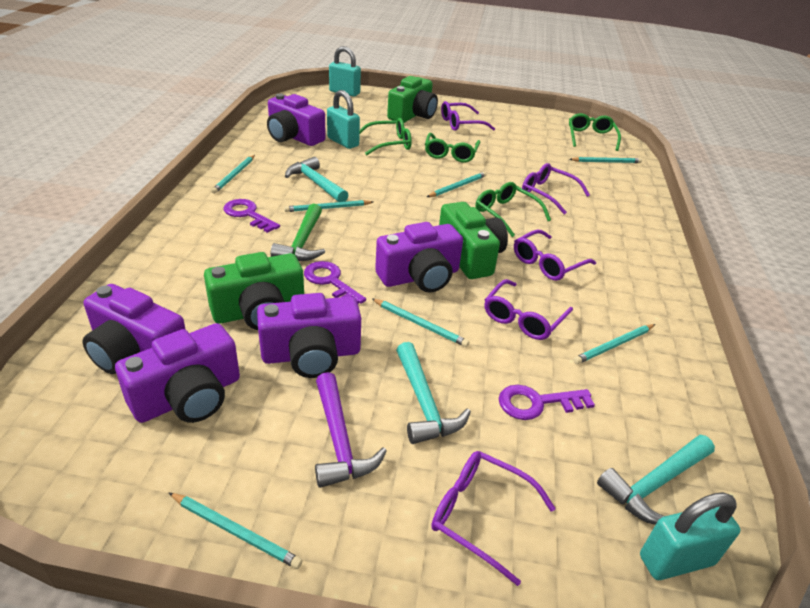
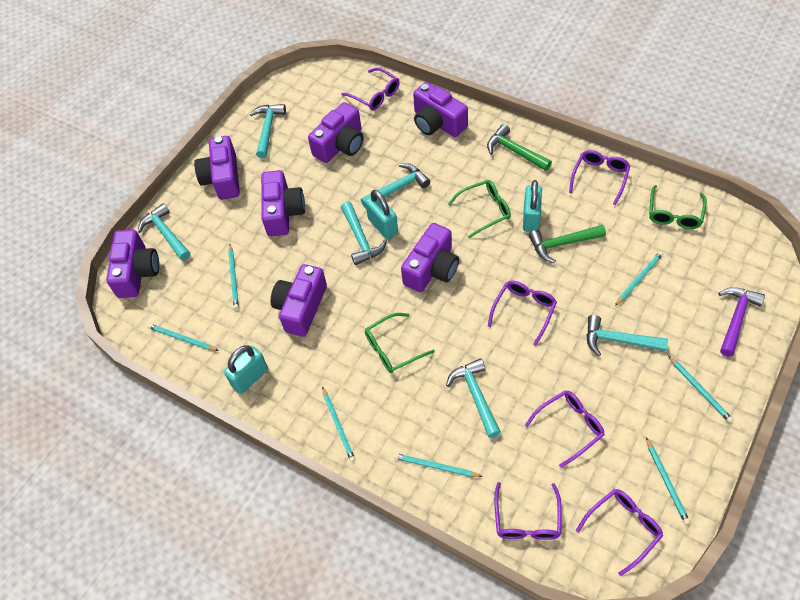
green camera: [204,252,304,330] [387,76,438,123] [439,202,508,279] = 3 -> none = 0
green glasses: [360,118,412,155] [425,133,480,163] [476,182,551,237] [569,113,621,151] = 4 -> [365,313,435,373] [448,180,511,238] [649,185,707,229] = 3
green hammer: [271,204,325,261] = 1 -> [487,124,552,171] [529,225,606,263] = 2
purple camera: [83,284,186,374] [115,323,240,423] [257,293,361,378] [267,93,326,146] [375,222,463,293] = 5 -> [106,230,159,298] [194,136,240,200] [261,170,305,236] [271,264,327,337] [308,102,363,163] [401,223,459,292] [413,82,468,137] = 7
purple glasses: [431,451,556,586] [441,101,495,131] [484,279,573,340] [514,230,596,281] [522,163,590,215] = 5 -> [341,68,400,110] [488,281,557,346] [494,482,562,540] [525,390,605,468] [569,150,630,206] [576,489,663,576] = 6
purple key: [223,199,280,233] [304,261,366,304] [499,385,595,420] = 3 -> none = 0
turquoise hammer: [285,157,349,202] [396,342,471,444] [597,435,715,525] = 3 -> [138,203,190,261] [250,104,286,158] [341,202,387,265] [361,163,430,208] [446,358,501,438] [586,315,668,356] = 6

